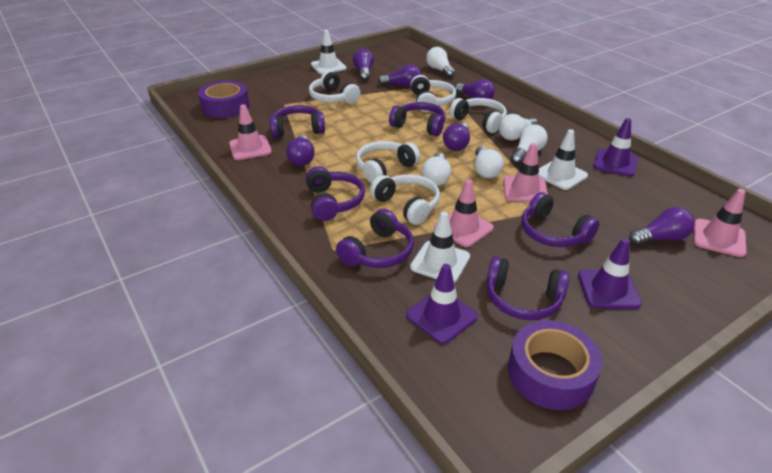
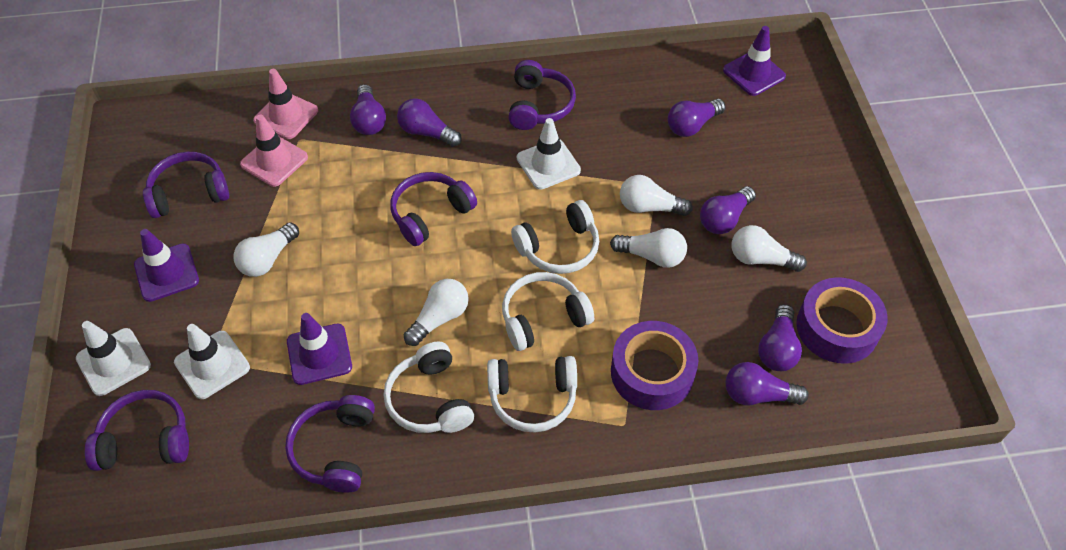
pink traffic cone: [229,104,272,160] [434,179,494,247] [503,143,548,202] [693,189,747,257] = 4 -> [240,115,308,187] [253,69,318,139] = 2
purple headphones: [270,105,325,138] [306,166,365,221] [336,209,414,268] [389,102,445,136] [487,257,569,320] [521,192,599,247] = 6 -> [85,390,189,471] [143,152,229,218] [285,395,375,493] [390,172,477,246] [508,60,576,130] = 5
white headphones: [309,70,361,104] [356,141,420,183] [370,174,440,225] [410,75,456,112] [450,98,507,133] = 5 -> [384,342,474,433] [487,356,577,432] [502,272,594,351] [511,200,599,274] = 4

